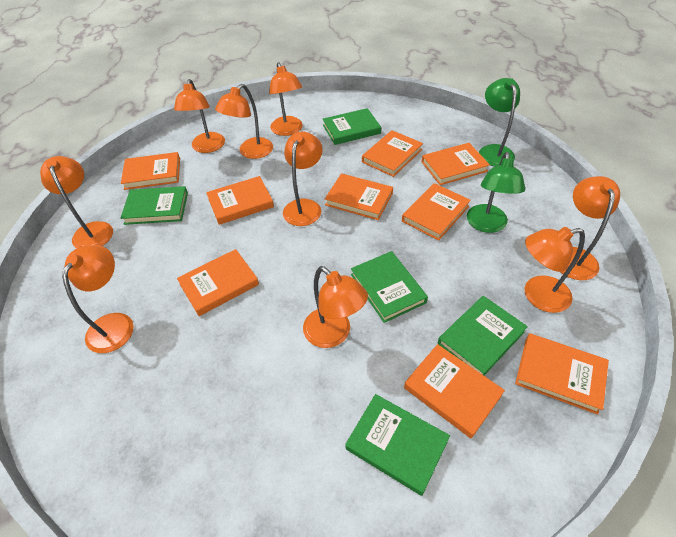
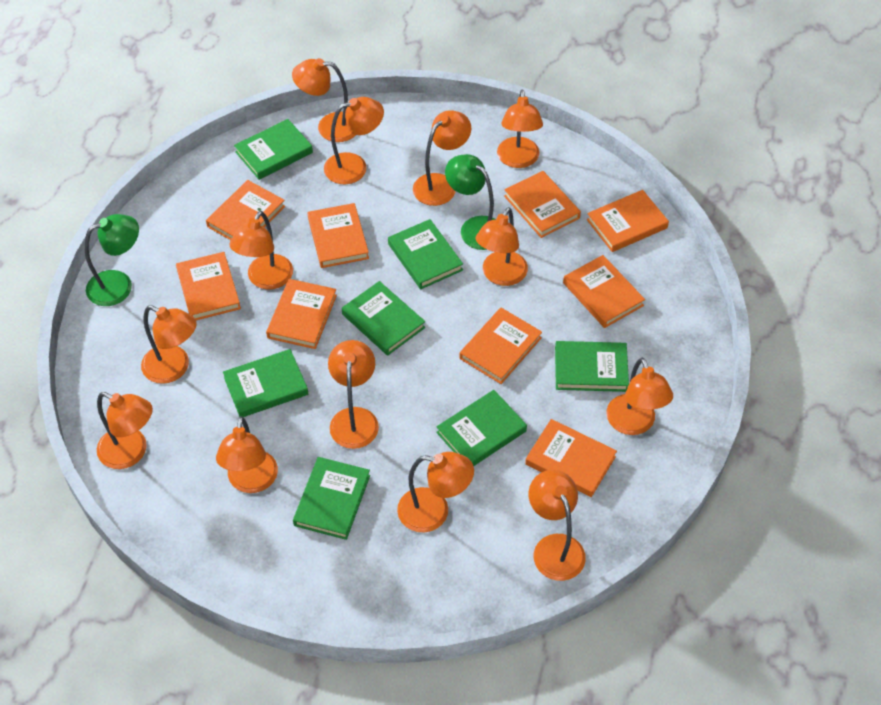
green book: [121,186,188,225] [323,108,381,145] [345,394,450,496] [351,251,428,323] [438,296,528,376] = 5 -> [223,349,308,417] [234,119,313,180] [293,457,370,540] [342,281,425,355] [388,219,463,289] [436,390,527,466] [555,341,629,392] = 7
orange lamp: [40,156,113,248] [62,245,134,353] [174,79,225,153] [215,84,273,159] [269,62,303,136] [283,132,323,226] [303,266,368,348] [525,227,585,313] [561,176,620,280] = 9 -> [97,392,153,469] [141,305,197,384] [216,416,278,493] [229,211,293,289] [292,58,356,142] [324,97,384,184] [328,340,379,449] [397,452,474,532] [413,110,471,206] [476,207,528,286] [497,89,543,168] [529,470,586,581] [606,358,673,435] = 13

